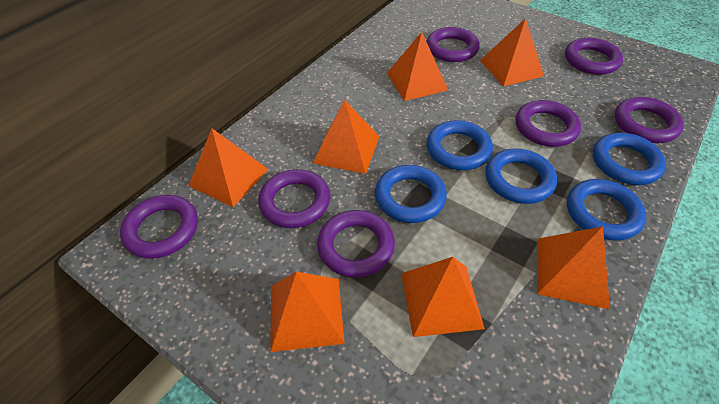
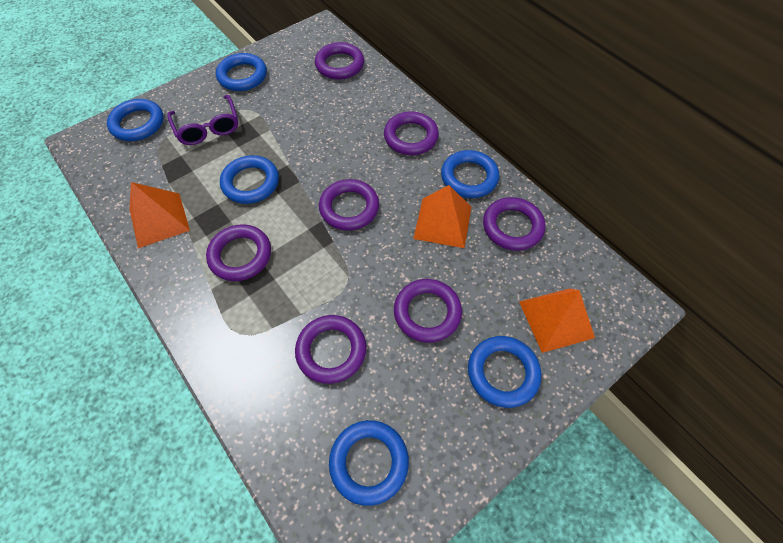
blue ring: [375,165,447,223] [426,120,493,170] [485,149,557,204] [567,179,646,241] [593,133,666,185] = 5 -> [107,99,164,141] [216,53,267,91] [220,155,279,204] [329,420,409,506] [441,150,499,198] [468,336,541,408] = 6
orange pyramid: [188,128,268,207] [270,272,345,352] [313,99,380,174] [387,32,448,101] [401,257,485,337] [480,18,544,86] [537,226,610,310] = 7 -> [129,182,190,248] [413,185,471,248] [519,288,595,353] = 3
purple glasses: none = 0 -> [167,95,238,145] = 1

